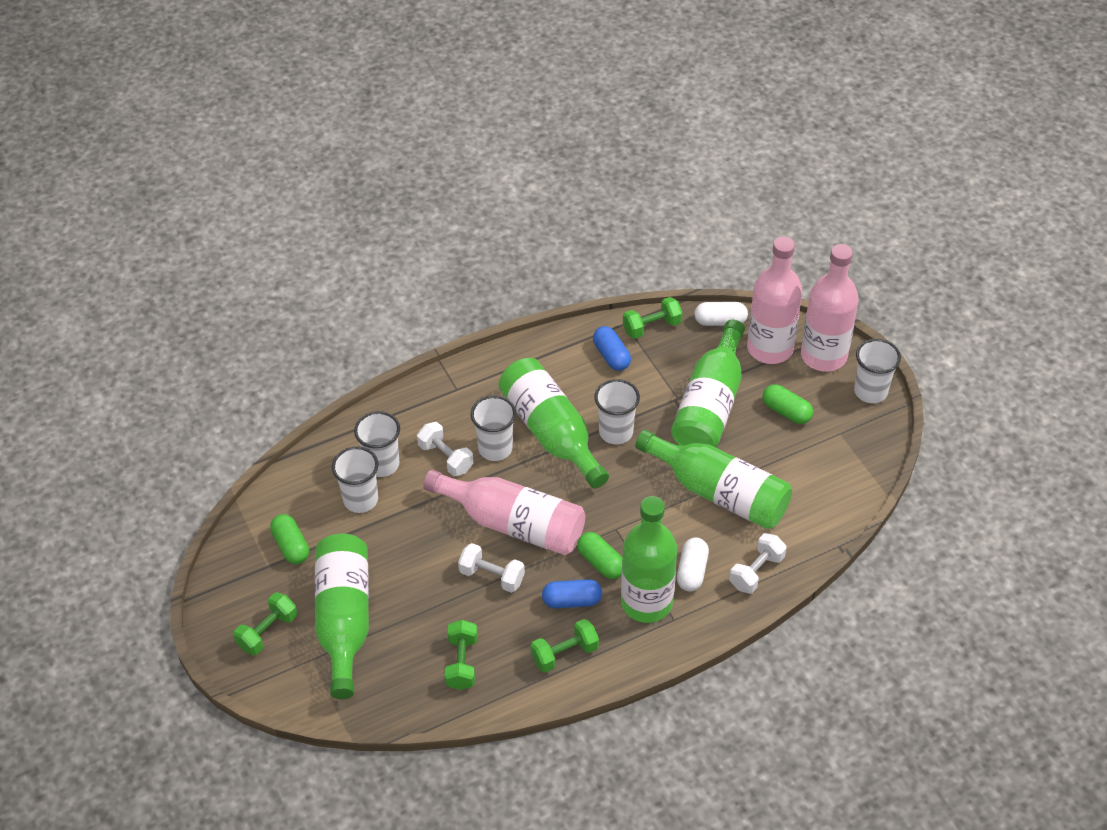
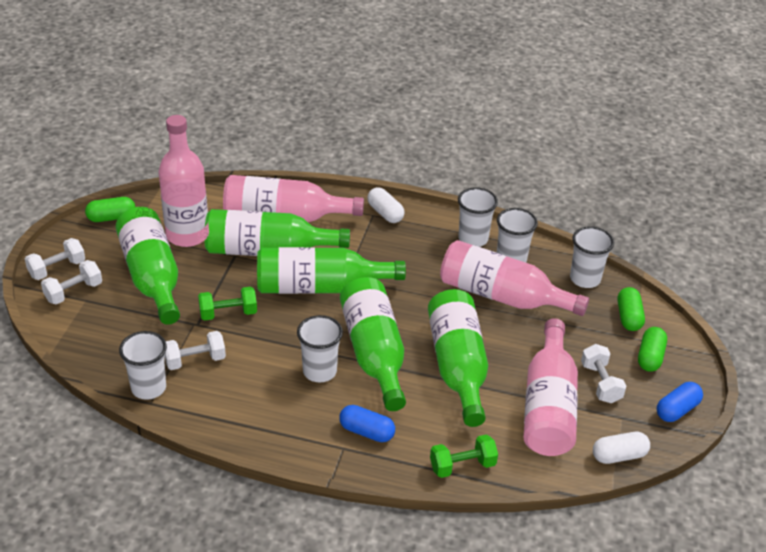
green dumbbell: [233,592,297,655] [445,620,477,690] [531,619,599,673] [623,297,682,339] = 4 -> [198,287,257,321] [430,434,498,478] = 2
pink bottle: [423,470,585,555] [747,236,802,364] [801,244,859,372] = 3 -> [158,115,208,247] [223,175,364,222] [440,240,589,316] [524,318,578,456] = 4
white dumbbell: [417,422,473,476] [458,543,525,593] [729,533,786,594] = 3 -> [25,238,85,280] [41,260,102,304] [165,331,226,370] [581,344,626,403] = 4

